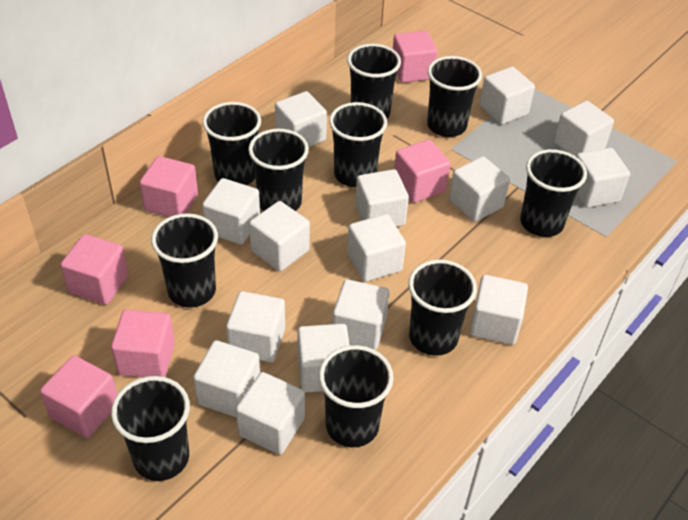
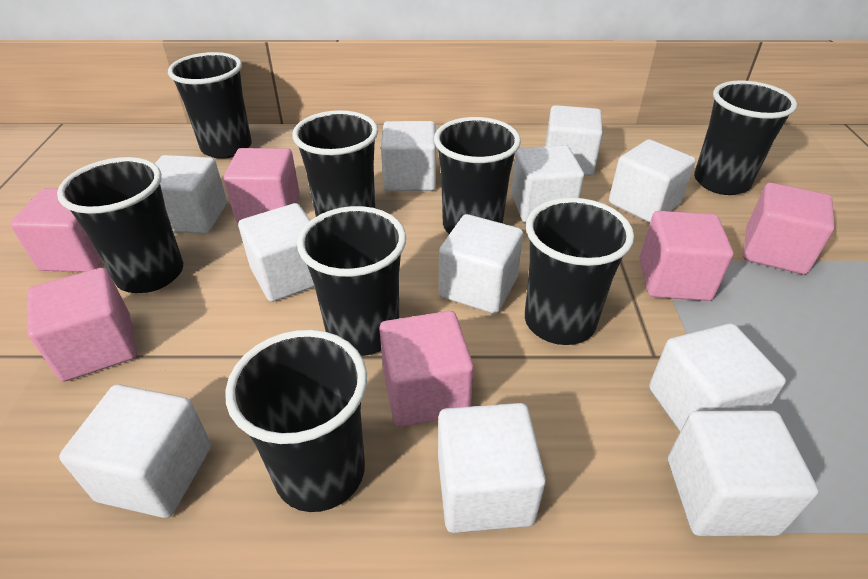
black cup: [111,376,190,481] [151,213,218,308] [202,102,261,185] [248,129,309,211] [319,345,394,447] [329,102,387,187] [347,44,401,119] [408,260,477,356] [427,56,482,137] [520,149,587,237] = 10 -> [57,157,183,293] [168,52,252,159] [225,330,367,512] [292,110,378,217] [297,206,406,356] [434,117,521,234] [525,198,634,345] [694,80,797,195] = 8
white cube: [193,340,260,418] [202,178,260,245] [226,291,285,362] [236,372,305,455] [249,201,310,272] [275,91,327,147] [298,324,350,393] [332,279,389,350] [347,214,406,282] [355,169,409,227] [449,156,510,222] [470,275,528,345] [480,67,535,125] [554,101,614,157] [576,148,630,208] = 15 -> [59,384,211,518] [155,155,227,234] [238,203,315,302] [381,121,436,191] [438,403,546,533] [439,214,523,314] [511,145,584,223] [545,105,603,176] [609,139,696,223] [649,323,786,431] [668,410,819,536] = 11

